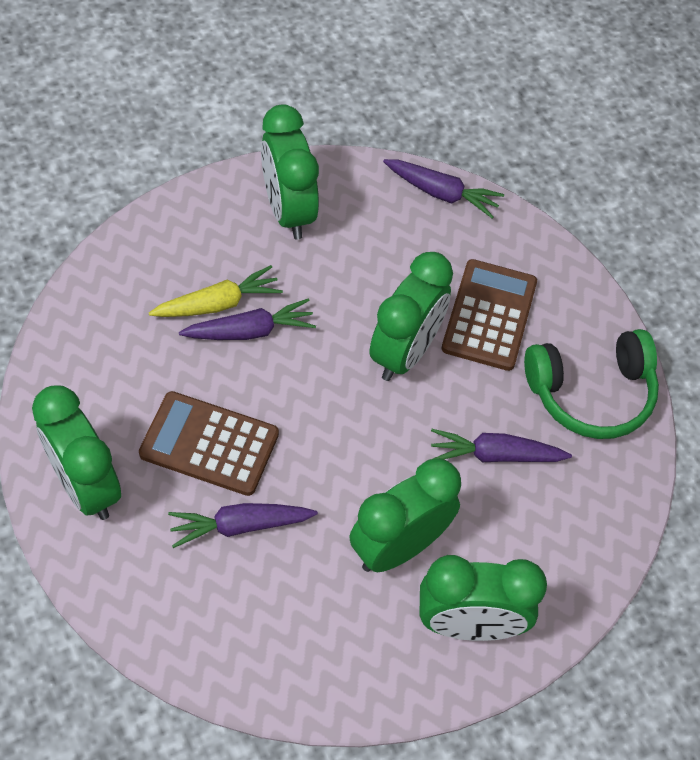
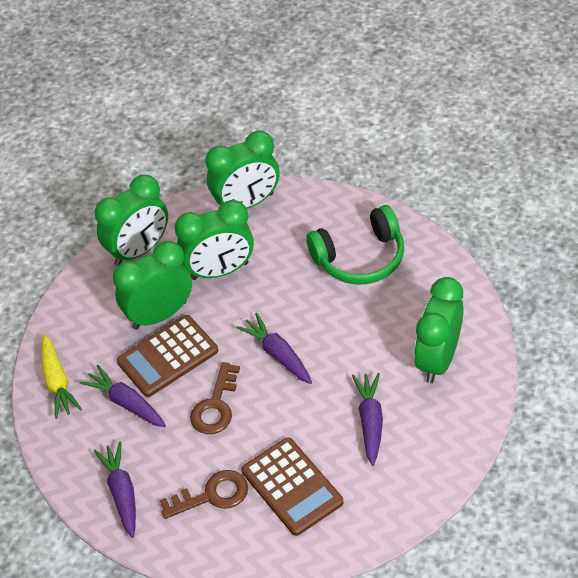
brown key: none = 0 -> [160,470,248,519] [190,362,240,434] = 2

